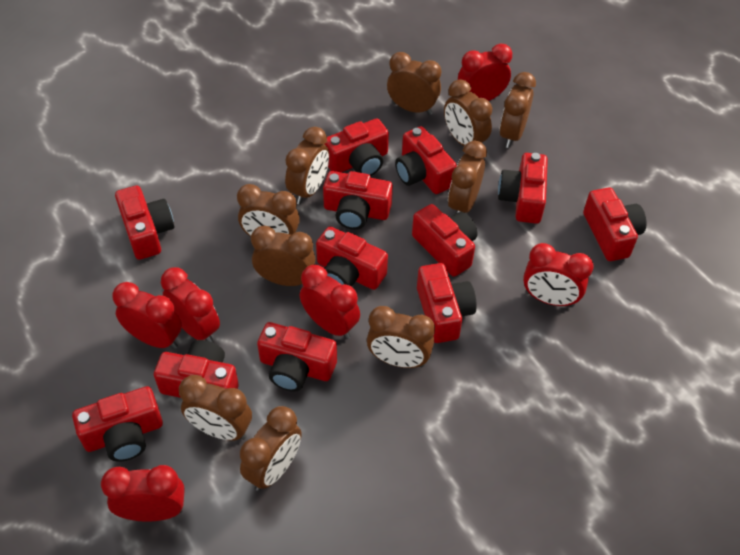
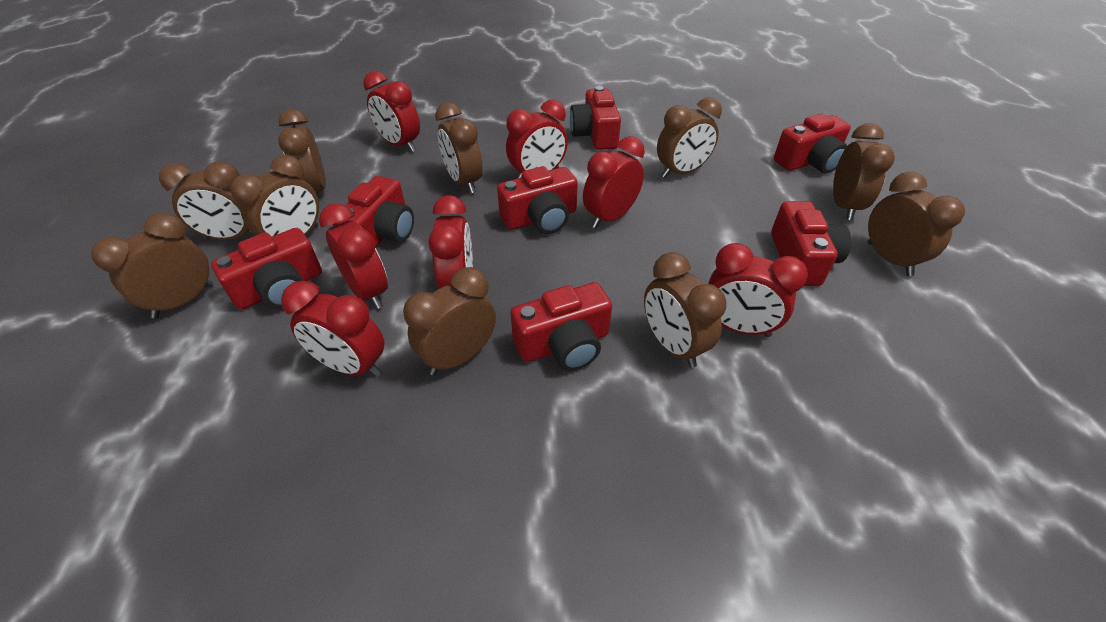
red camera: [72,386,163,462] [115,185,174,260] [154,340,239,398] [257,322,337,391] [316,227,388,290] [323,171,393,230] [325,118,389,176] [395,126,457,194] [412,204,478,277] [417,263,477,343] [498,153,548,224] [583,188,647,261] = 12 -> [211,228,322,310] [333,176,414,248] [497,166,578,234] [510,282,612,371] [570,86,621,150] [771,201,851,286] [774,114,851,174] = 7
red clock: [101,465,185,522] [112,282,182,349] [161,267,220,342] [300,265,360,339] [458,43,512,101] [523,243,594,307] = 6 -> [281,281,384,377] [319,203,388,309] [363,71,420,152] [428,195,473,289] [506,100,568,179] [583,136,645,229] [708,243,808,337] = 7

